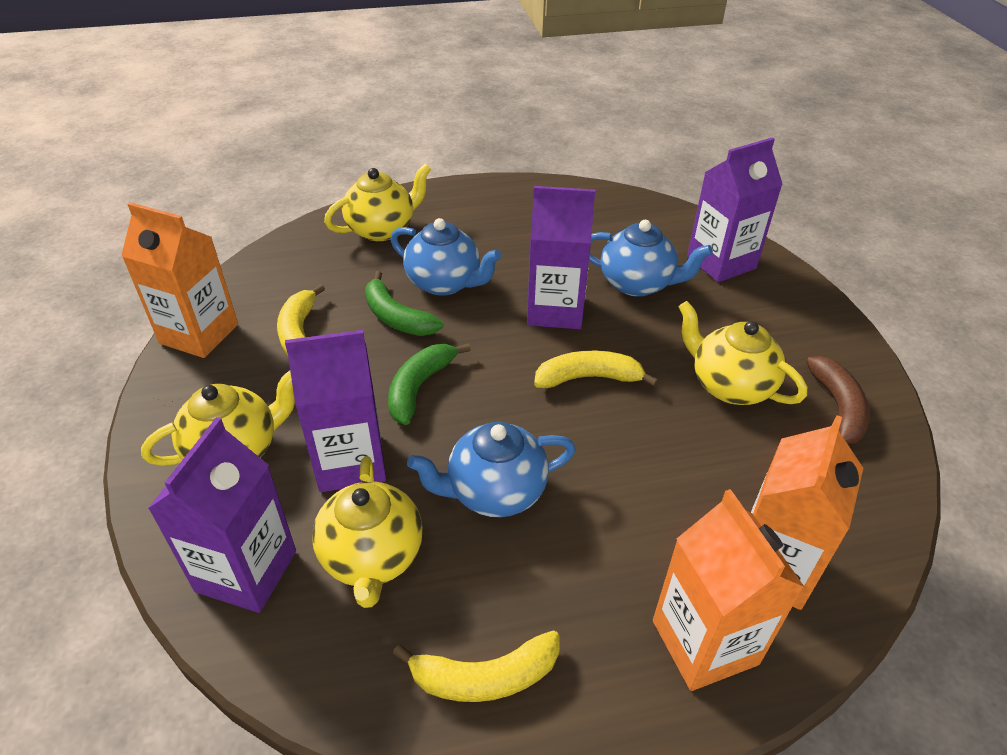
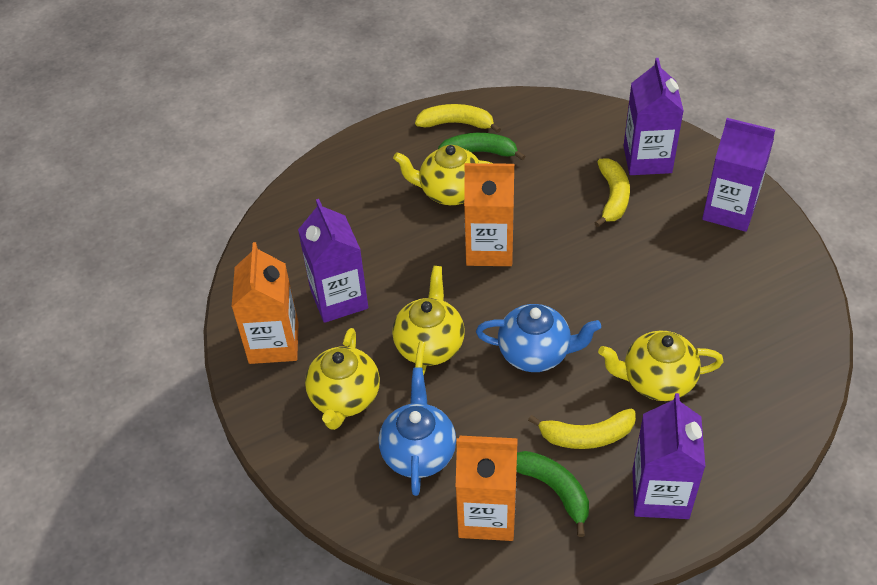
blue teapot: [391,218,502,296] [407,422,576,517] [589,220,713,297] = 3 -> [379,367,456,496] [476,304,601,372] = 2
brown banana: [806,356,870,444] = 1 -> none = 0

